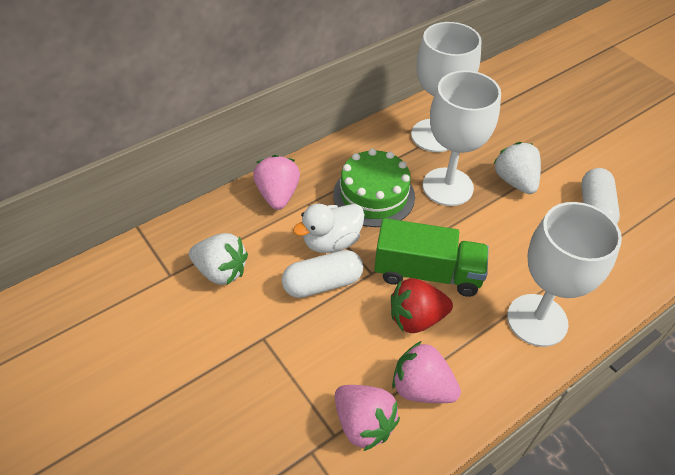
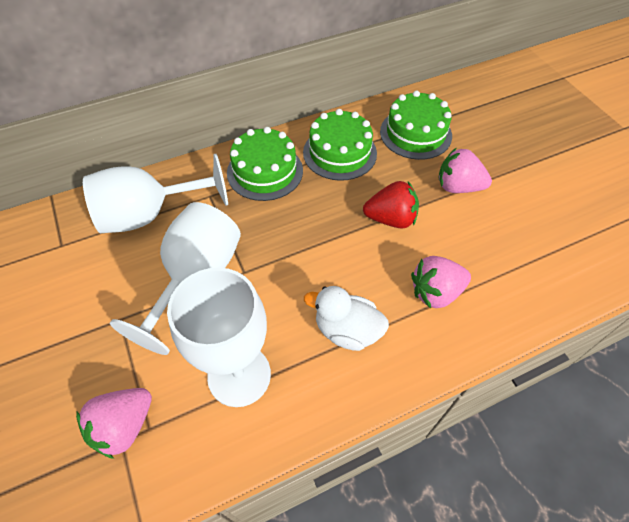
green cake: [333,149,415,227] = 1 -> [227,127,303,201] [303,109,377,181] [380,91,452,160] = 3
green truck: [374,218,489,297] = 1 -> none = 0
white capsule: [282,250,363,298] [581,168,620,224] = 2 -> none = 0
white strawberry: [189,233,248,285] [493,142,541,194] = 2 -> none = 0

